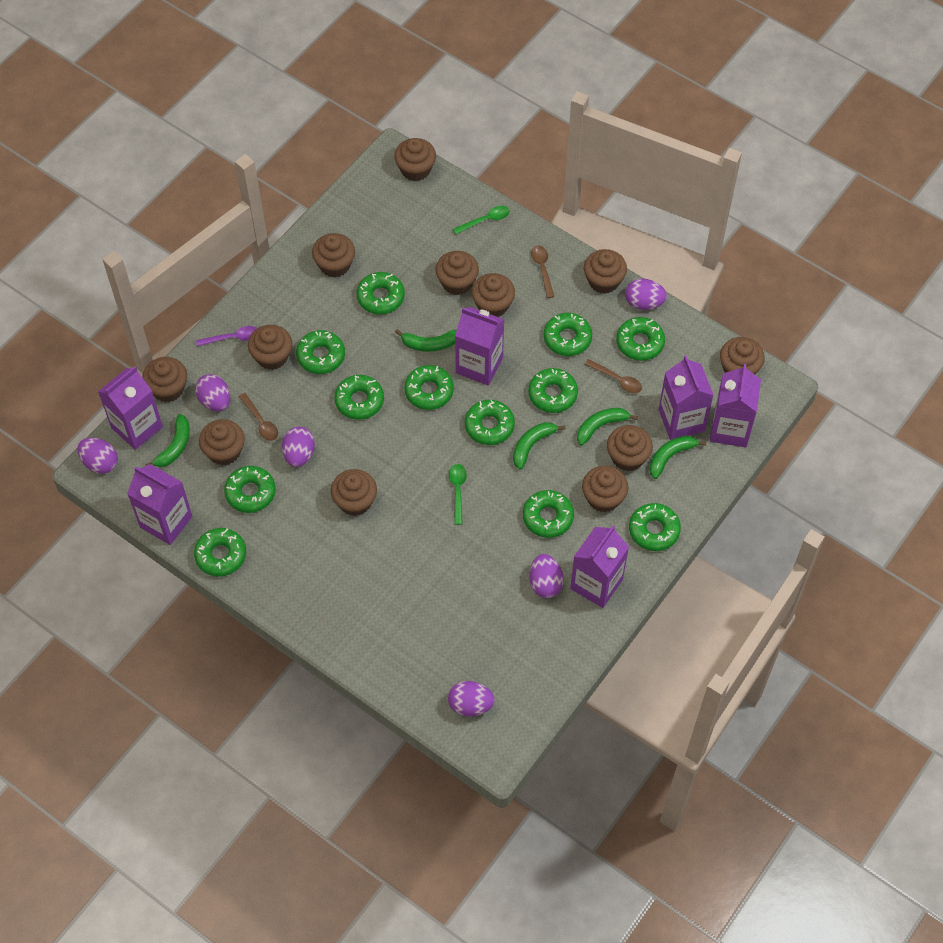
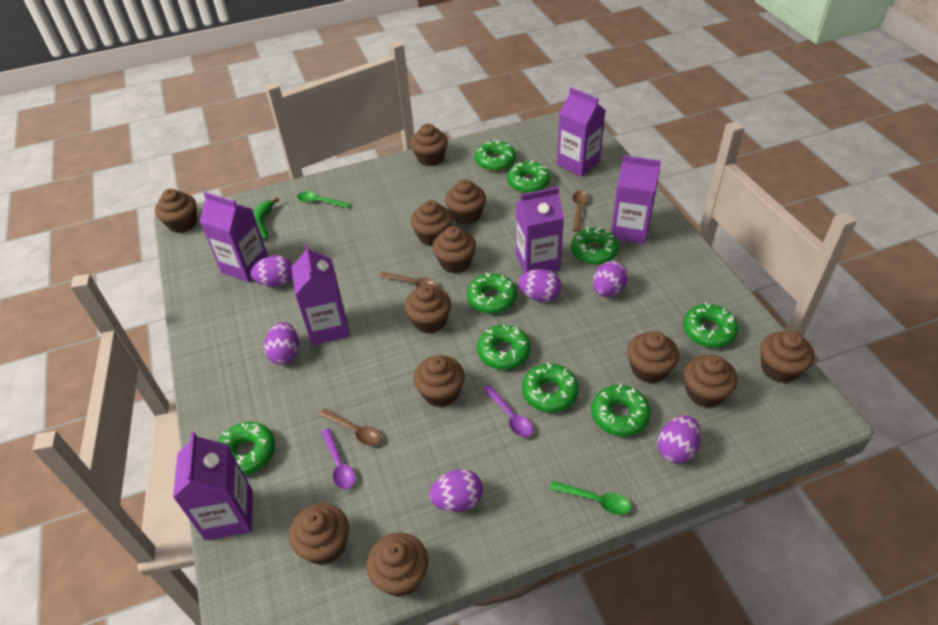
green banana: [145,414,190,467] [395,329,457,352] [513,422,566,470] [577,408,638,446] [649,436,706,479] = 5 -> [253,198,279,239] = 1
green donut: [194,528,246,577] [224,466,276,513] [296,330,345,374] [334,375,384,420] [356,272,405,314] [404,365,454,410] [465,400,515,445] [523,490,574,538] [528,368,578,413] [544,313,592,356] [616,317,665,361] [629,503,681,551] = 12 -> [218,422,275,475] [467,272,517,314] [475,140,516,171] [477,325,531,370] [507,161,550,193] [522,362,579,413] [571,227,619,265] [591,384,651,436] [683,303,739,348] = 9
purple spoon: [196,326,257,346] = 1 -> [321,428,355,490] [484,385,533,437] = 2

